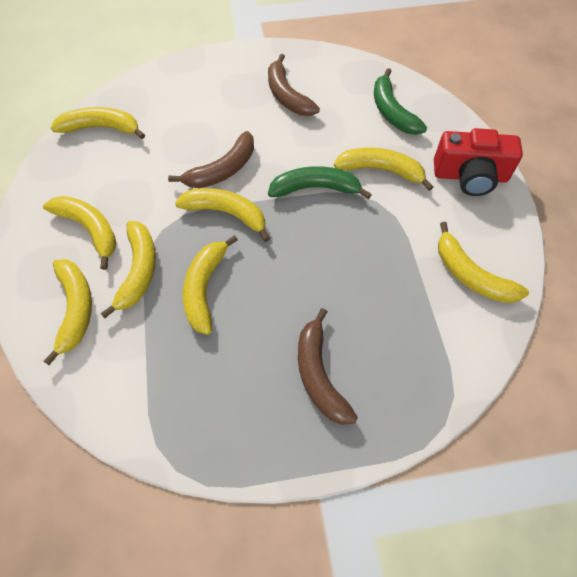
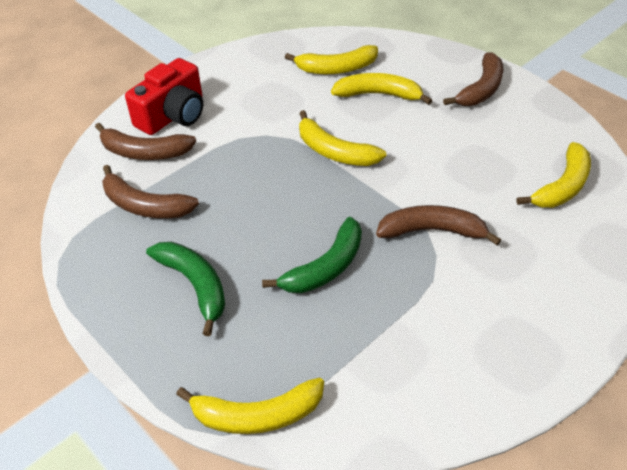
brown banana: [168,131,254,188] [268,54,320,116] [298,308,358,425] = 3 -> [95,123,196,160] [102,165,199,218] [376,205,501,245] [443,53,503,106] = 4
yellow banana: [43,196,117,270] [44,259,92,365] [51,107,145,139] [100,221,156,318] [175,188,270,242] [183,235,238,335] [334,147,433,191] [438,222,529,303] = 8 -> [176,377,324,434] [285,45,378,74] [299,110,387,166] [331,73,432,105] [516,142,591,208] = 5

